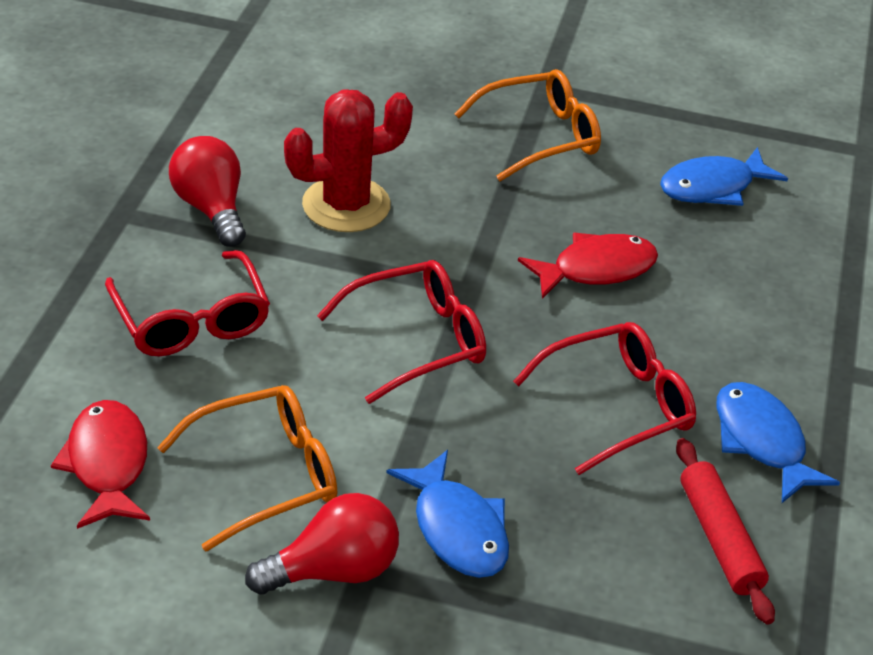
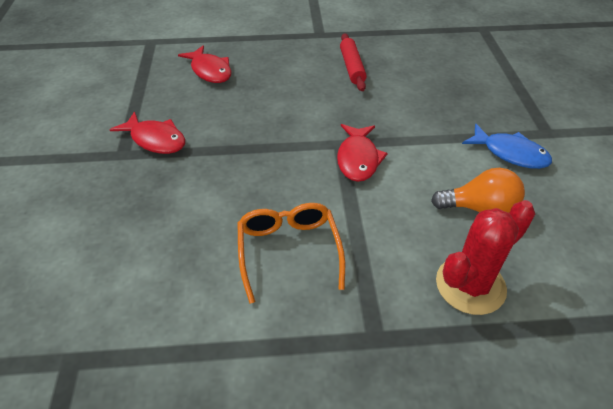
blue fish: [386,450,509,578] [660,147,788,206] [716,382,840,503] = 3 -> [462,124,552,169] = 1
orange glasses: [157,385,337,552] [454,69,601,182] = 2 -> [237,203,345,304] = 1
orange light bulb: none = 0 -> [431,168,525,213] = 1
red fish: [51,400,150,529] [518,233,658,299] = 2 -> [109,111,185,154] [178,45,231,83] [337,124,388,182] = 3
red glasses: [105,250,270,356] [317,260,486,404] [513,322,696,475] = 3 -> none = 0
red light bulb: [169,136,246,247] [245,493,399,595] = 2 -> none = 0

